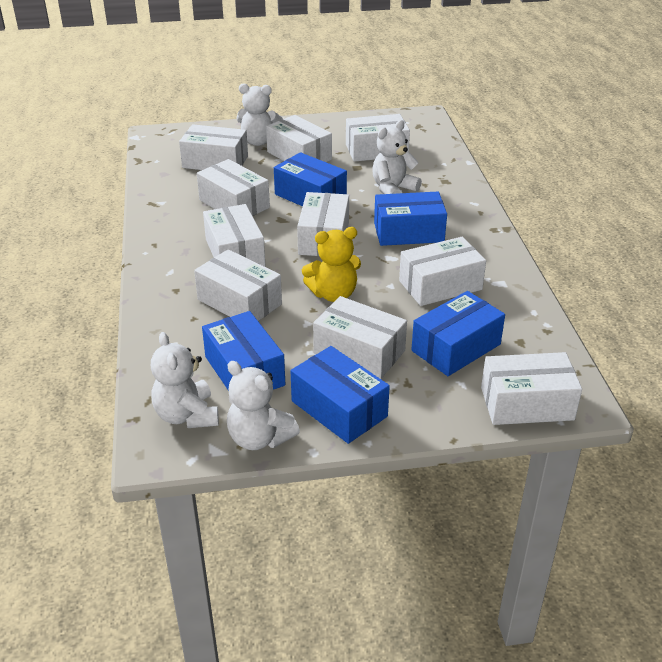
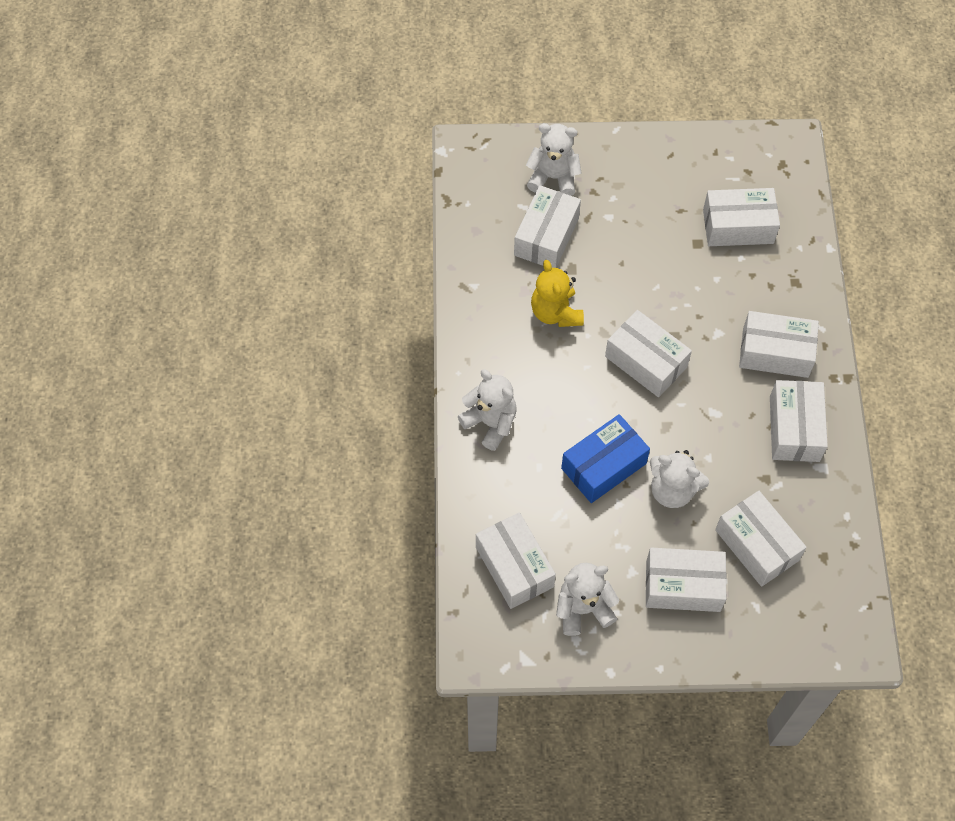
blue box: [202,311,285,391] [274,152,347,206] [291,346,390,444] [374,192,447,246] [411,291,505,376] = 5 -> [561,414,650,503] = 1
white box: [179,124,248,170] [194,249,282,321] [197,159,270,216] [203,204,265,267] [266,115,332,162] [297,192,349,256] [313,296,407,379] [346,114,410,162] [399,237,486,306] [481,352,582,425] = 10 -> [476,512,556,609] [514,185,581,268] [605,310,692,397] [646,548,727,612] [703,188,780,246] [715,491,807,587] [739,311,819,378] [770,380,828,462] = 8

